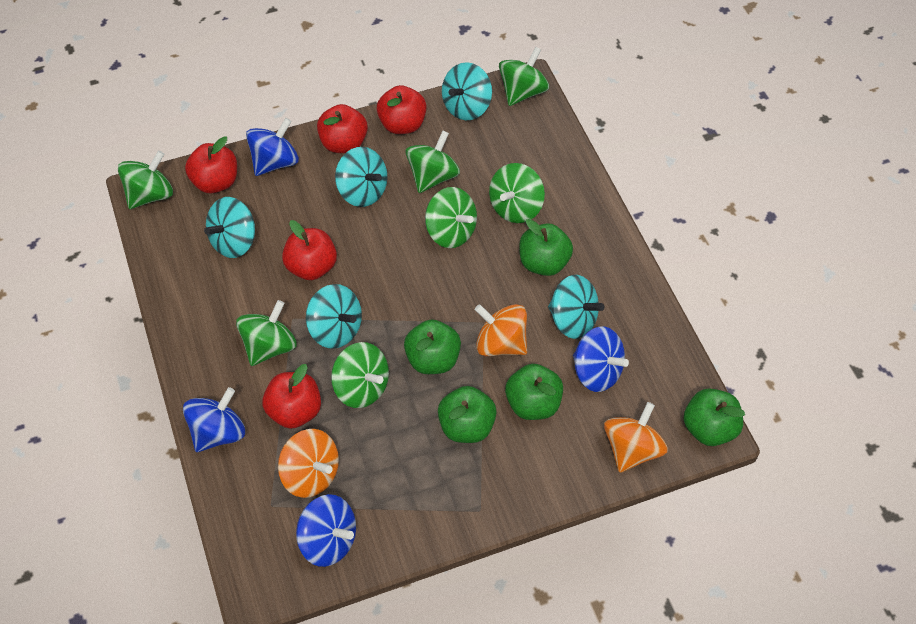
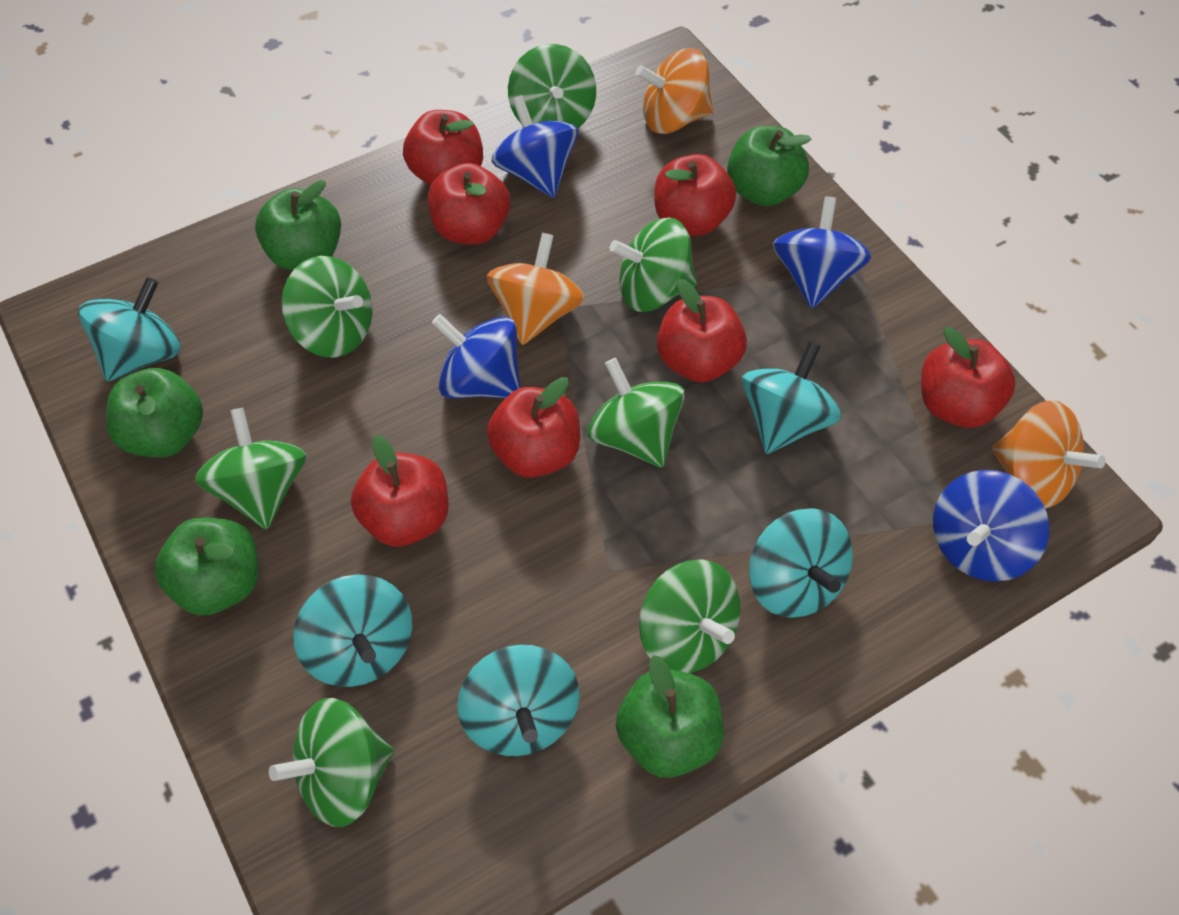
red apple: [185,136,237,193] [262,364,321,429] [282,220,337,280] [317,104,368,153] [377,85,427,134] = 5 -> [351,435,449,547] [403,110,483,186] [428,163,510,245] [487,377,580,478] [654,154,736,236] [657,279,747,383] [921,327,1016,428] = 7

